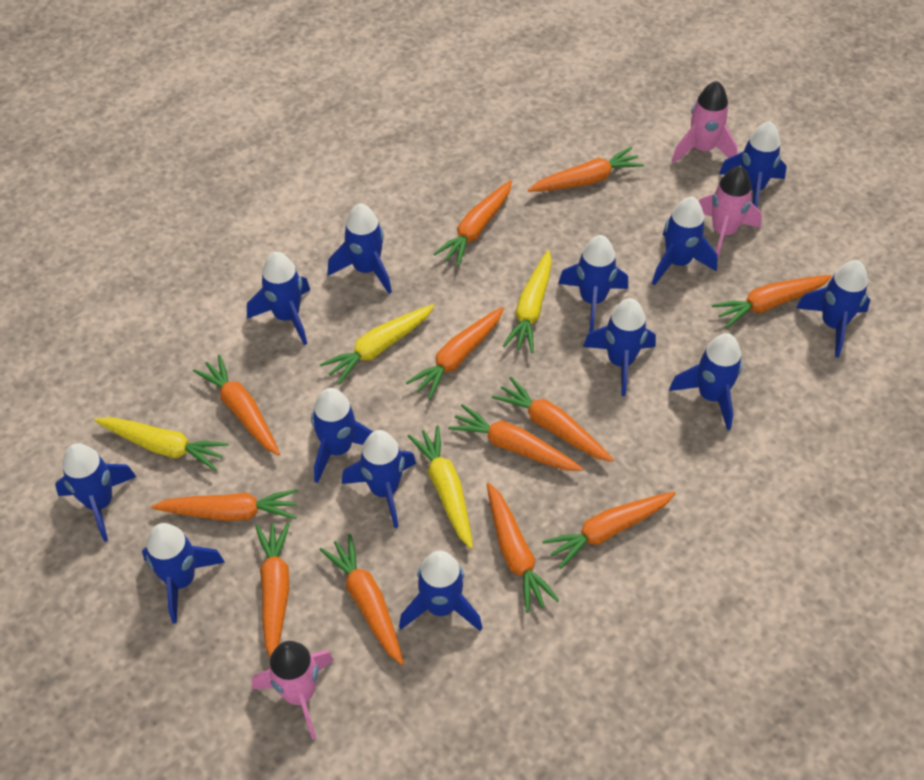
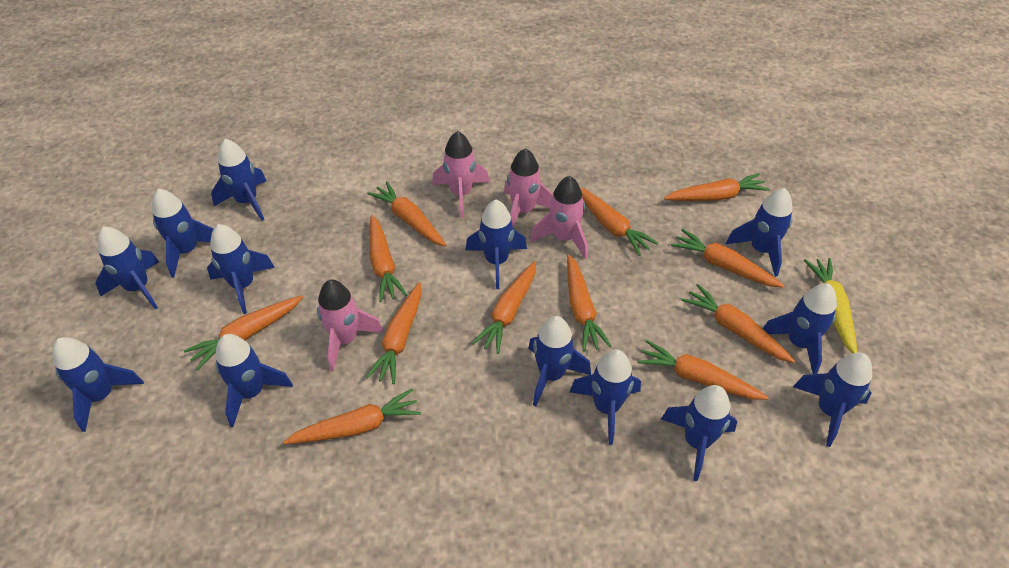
pink rocket: [252,641,334,739] [671,81,738,164] [699,165,762,260] = 3 -> [317,280,384,372] [432,131,489,218] [504,148,553,227] [530,176,588,260] = 4
yellow carrot: [94,417,229,471] [320,304,434,385] [408,426,473,549] [503,250,552,353] = 4 -> [804,258,857,353] = 1

